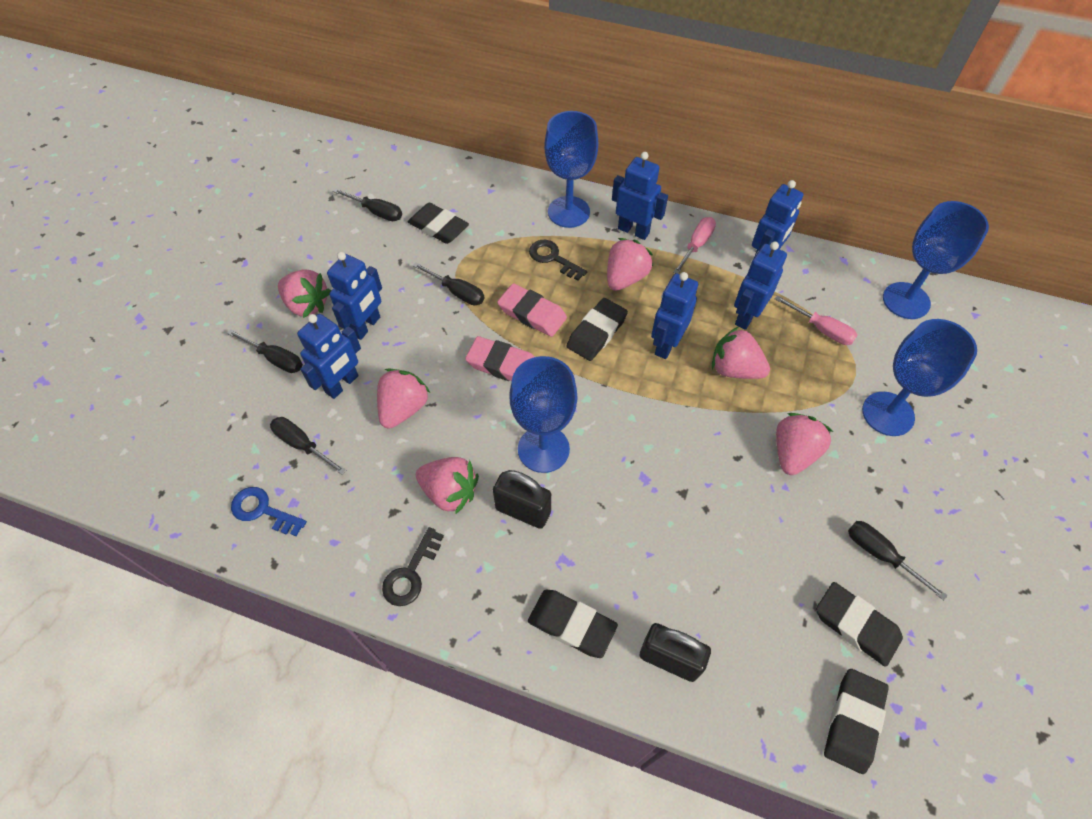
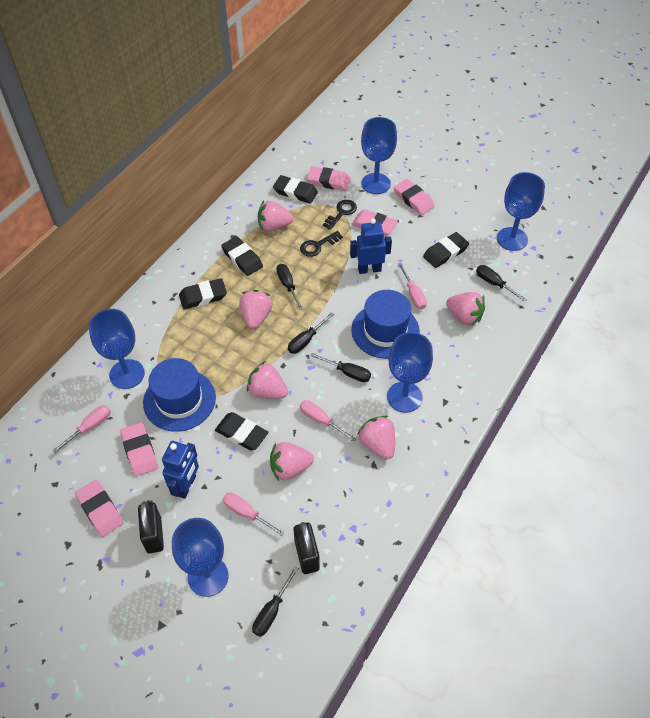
blue goblet: [509,356,577,473] [544,111,598,228] [862,319,977,436] [883,201,989,319] = 4 -> [89,309,145,389] [172,518,229,597] [361,117,397,194] [387,332,433,413] [497,172,545,251] = 5
blue hat: none = 0 -> [143,358,216,432] [351,290,420,359] = 2
blue key: [231,487,307,536] = 1 -> none = 0
blue robot: [297,314,361,399] [327,252,382,340] [612,152,668,240] [651,272,698,359] [734,241,787,330] [752,180,803,257] = 6 -> [162,441,199,499] [350,218,392,274] = 2
pink eraser: [465,336,535,381] [497,283,567,337] = 2 -> [75,480,124,537] [120,422,158,476] [307,166,351,191] [351,209,398,237] [394,179,435,215] = 5
pink screwdriver: [674,217,716,274] [775,295,858,345] = 2 -> [52,405,111,453] [223,493,285,536] [300,400,356,442] [398,263,427,309] = 4

